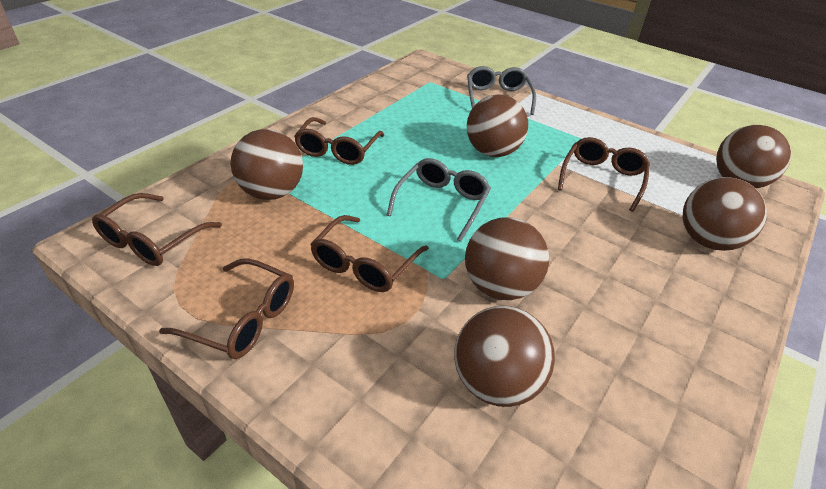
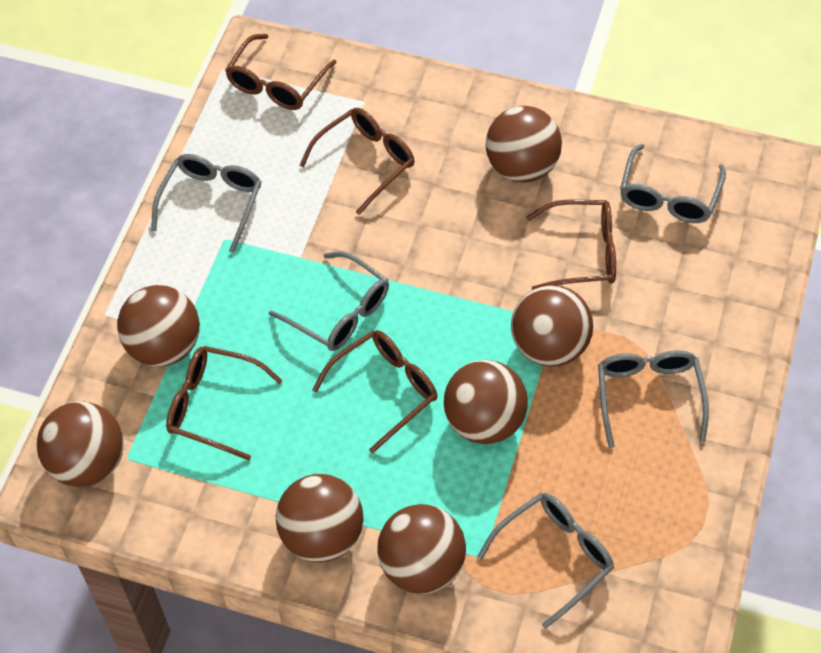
brown ball: [231,129,303,200] [454,306,555,407] [465,217,549,300] [467,95,528,157] [682,177,767,251] [716,125,791,188] = 6 -> [37,402,124,487] [117,285,200,367] [276,474,364,562] [377,504,466,594] [444,360,528,444] [486,106,562,182] [511,285,593,367] = 7
grey glasses: [387,158,491,242] [467,66,536,115] = 2 -> [151,154,262,253] [269,251,389,351] [477,493,614,629] [598,350,709,448] [620,144,726,223] = 5

